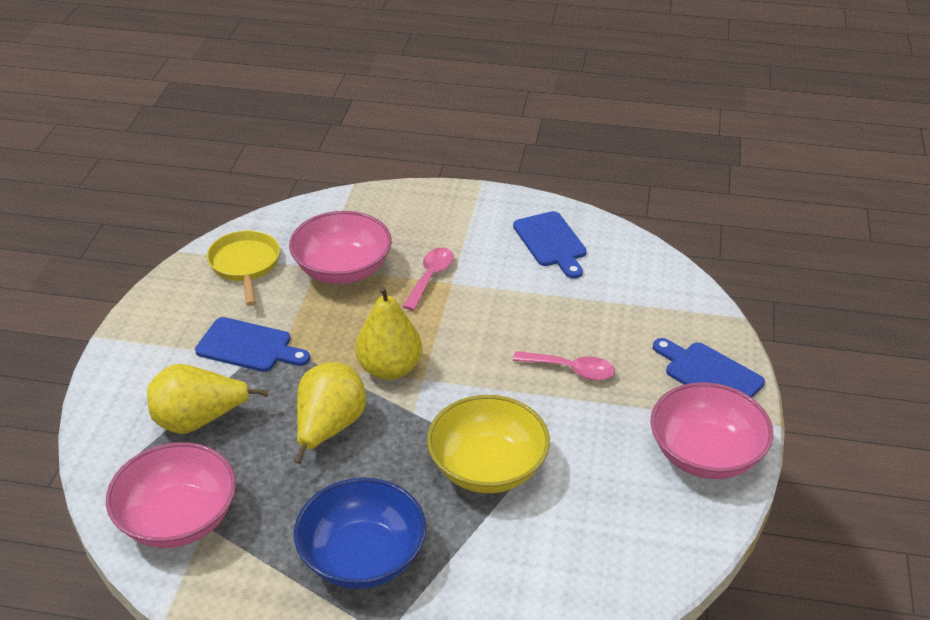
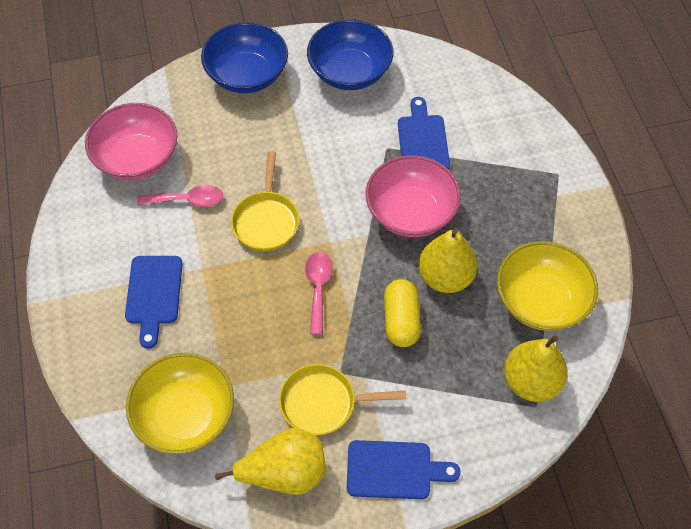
blue bowl: [294,478,426,589] = 1 -> [201,22,288,93] [307,19,394,90] = 2
pink bowl: [106,442,236,548] [289,211,392,284] [651,382,773,479] = 3 -> [85,103,178,180] [366,155,461,237] = 2
yellow bowl: [427,395,550,493] = 1 -> [126,353,234,454] [497,241,598,331] = 2
yellow capsule: none = 0 -> [384,279,421,347] = 1
yellow pan: [207,230,280,306] = 1 -> [231,152,299,251] [279,364,406,435] = 2

